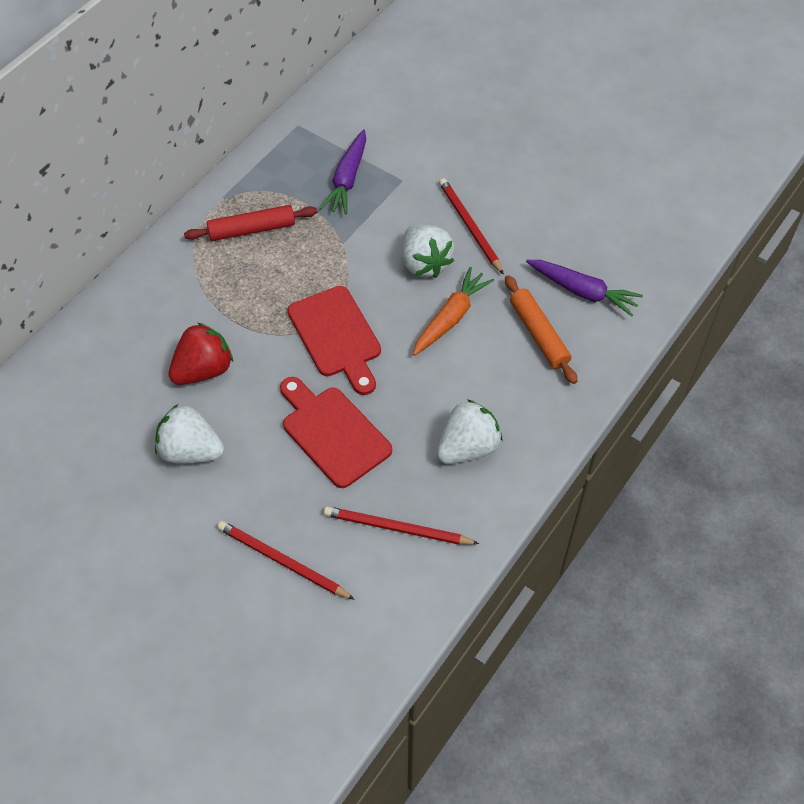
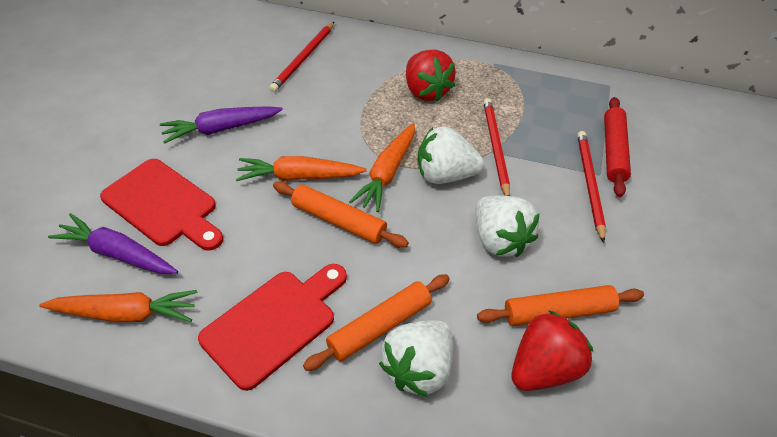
orange carrot: [413,267,494,356] = 1 -> [39,290,197,323] [236,156,367,181] [349,123,415,212] = 3
orange rolling pin: [505,275,577,384] = 1 -> [273,181,409,248] [303,274,450,371] [477,285,644,326] = 3
red strawberry: [169,323,233,385] = 1 -> [406,50,456,102] [512,310,593,391] = 2

